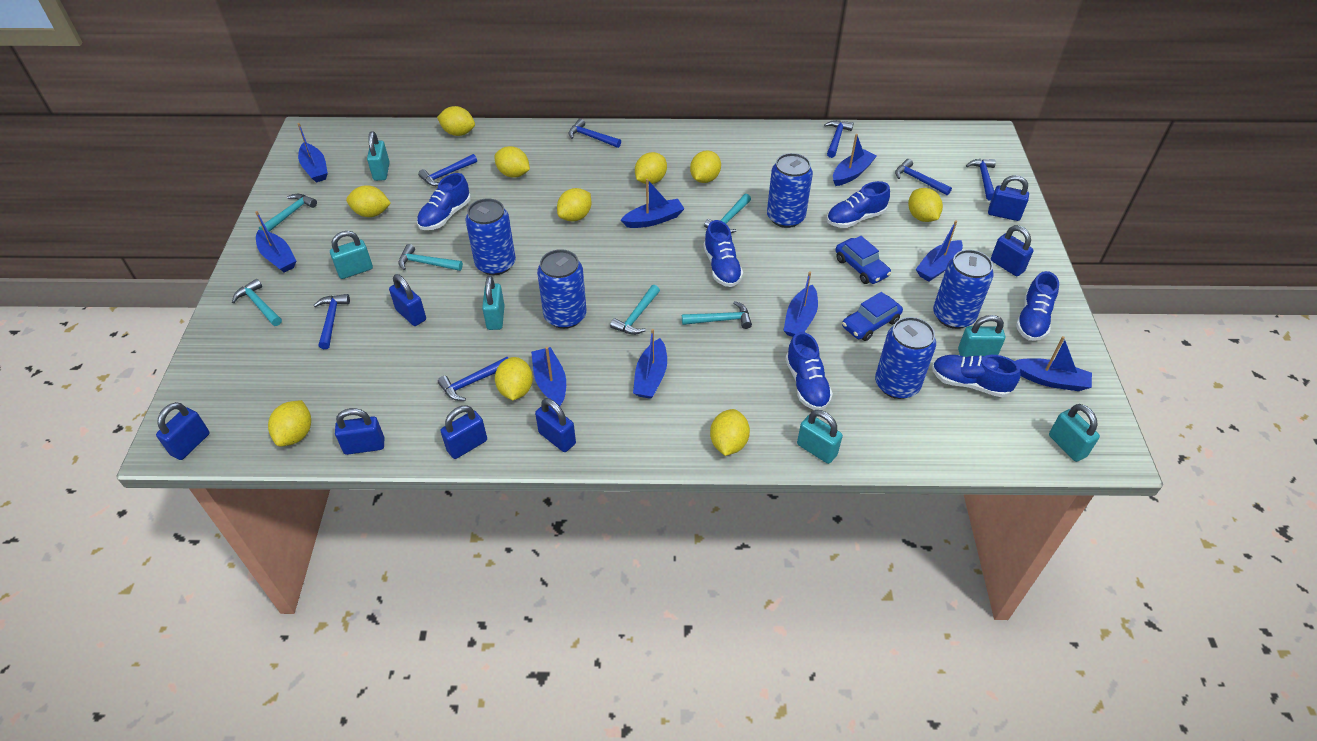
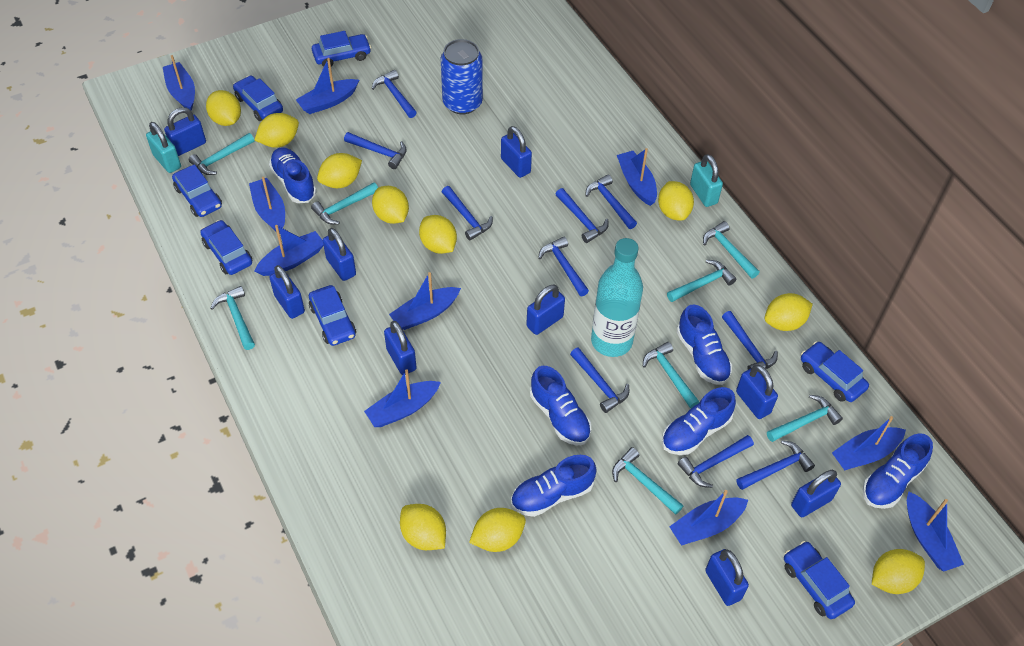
blue boat: [255,211,296,272] [297,123,328,182] [531,347,566,406] [621,179,684,228] [633,329,667,399] [783,271,818,337] [833,134,877,186] [916,220,963,282] [1015,336,1092,391] = 9 -> [163,55,195,110] [249,177,285,233] [255,225,324,276] [296,58,359,114] [364,369,441,427] [389,272,461,330] [617,148,657,206] [669,490,748,546] [832,416,906,470] [907,491,964,571] = 10
blue can: [465,198,516,275] [537,249,586,329] [767,153,813,228] [875,317,936,399] [933,250,994,329] = 5 -> [441,39,483,114] = 1
blue car: [835,236,891,284] [842,292,903,341] = 2 -> [172,164,222,217] [200,220,252,275] [233,75,283,121] [309,285,356,346] [312,31,371,68] [784,541,855,619] [801,341,869,402] = 7
blue hammer: [313,294,350,349] [418,154,477,186] [438,357,508,401] [568,119,621,148] [824,120,854,158] [895,159,952,196] [966,159,996,200] = 7 -> [344,132,407,169] [372,70,417,118] [442,186,493,241] [538,237,589,296] [555,188,608,243] [570,347,629,413] [585,174,637,229] [678,435,754,488] [722,311,778,370] [736,440,815,490] = 10
blue padlock: [156,402,210,460] [335,408,384,455] [389,274,426,326] [441,405,487,459] [535,398,576,452] [988,175,1029,221] [991,225,1034,276] = 7 -> [164,107,206,156] [269,265,305,319] [323,228,356,281] [384,321,417,375] [501,126,532,178] [526,285,565,335] [705,549,749,606] [736,365,778,419] [791,470,841,517] = 9
turquoise bottle: none = 0 -> [591,238,643,357] = 1
turquoise hammer: [232,279,282,326] [259,194,317,232] [398,244,463,271] [610,285,660,335] [682,301,752,329] [704,194,751,233] = 6 -> [189,133,255,175] [211,286,255,350] [311,182,378,224] [612,447,683,515] [643,342,699,409] [667,260,737,302] [703,221,759,278] [767,395,843,442] = 8
turquoise padlock: [330,231,373,279] [367,131,390,181] [482,276,505,330] [797,410,843,464] [958,315,1005,357] [1049,404,1100,462] = 6 -> [146,122,181,173] [690,154,723,207] = 2

